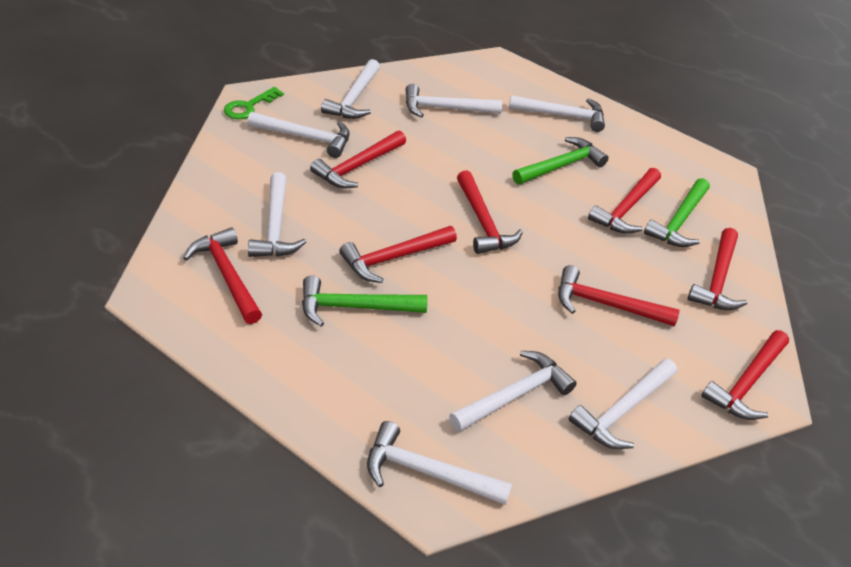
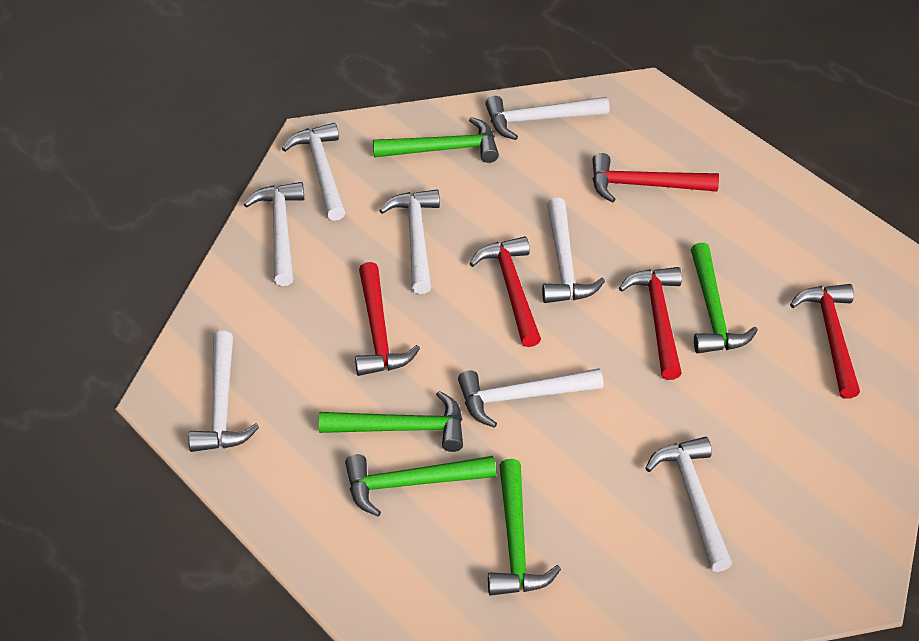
green hammer: [302,275,427,327] [512,137,608,185] [644,178,710,247] = 3 -> [319,391,463,452] [345,454,496,517] [373,117,499,163] [488,459,561,596] [691,243,758,354] = 5
green key: [224,87,284,119] = 1 -> none = 0
red hammer: [183,228,262,324] [310,131,406,189] [339,226,457,283] [457,170,523,254] [558,265,680,326] [588,168,661,234] [688,228,748,310] [701,330,789,420] = 8 -> [355,262,420,376] [469,236,541,347] [592,153,719,202] [619,267,682,380] [790,284,860,399] = 5

